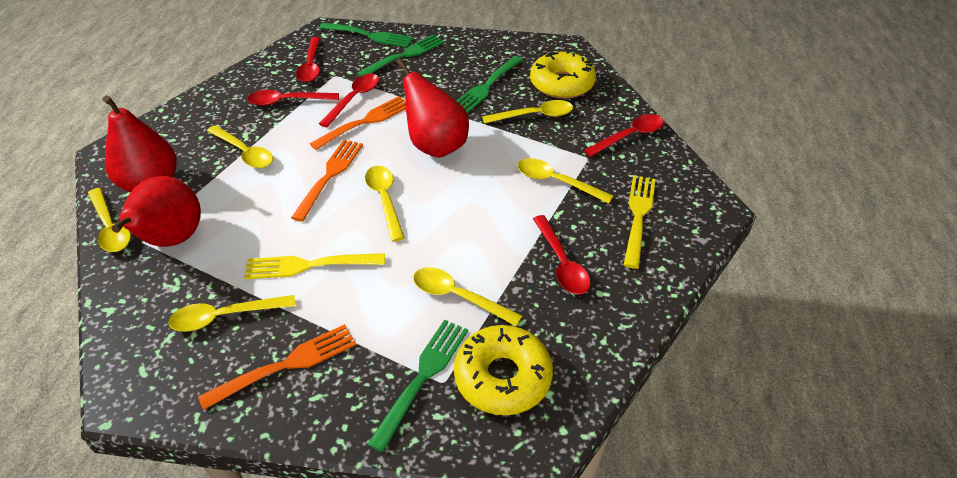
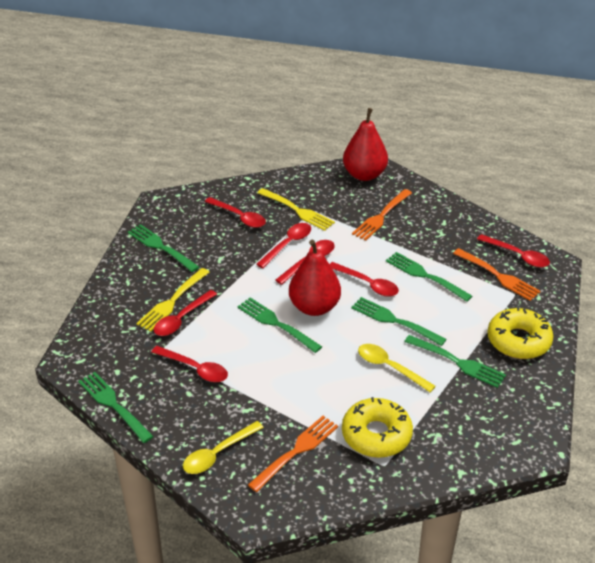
green fork: [319,23,413,48] [357,35,445,77] [368,320,468,452] [457,56,523,113] = 4 -> [78,372,154,443] [128,224,199,272] [237,298,322,353] [351,297,447,346] [386,252,472,302] [404,335,506,388] = 6
red pear: [102,95,177,192] [111,176,201,247] [396,58,469,158] = 3 -> [289,240,341,316] [343,108,388,181] = 2
red spoon: [247,90,339,106] [296,37,321,82] [319,74,379,127] [533,215,591,294] [584,114,664,157] = 5 -> [151,346,228,382] [154,290,217,336] [205,197,266,228] [256,223,311,268] [275,240,335,285] [330,262,399,297] [477,234,550,267] = 7
yellow spoon: [88,188,131,252] [168,295,296,332] [207,125,273,168] [365,166,405,242] [413,267,522,326] [482,100,573,124] [517,158,613,204] = 7 -> [183,421,264,474] [358,344,436,392] = 2

